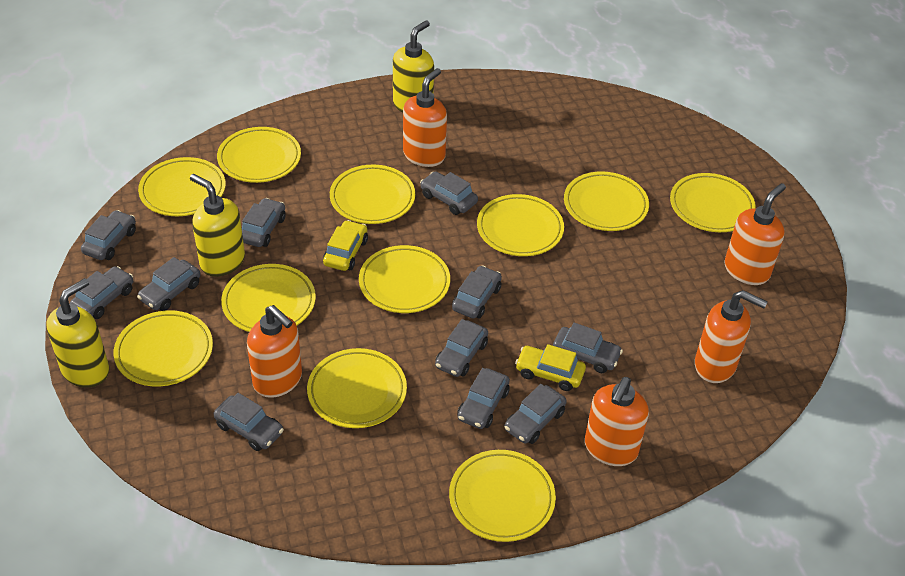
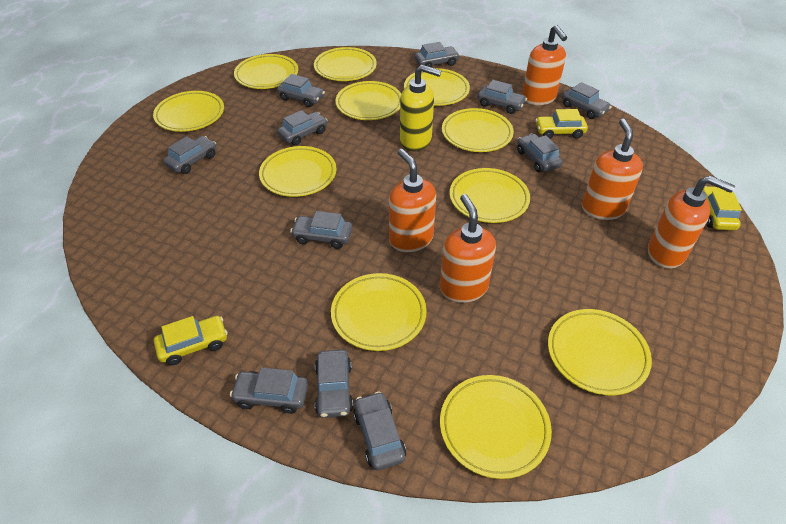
yellow car: [323,220,368,271] [515,344,586,391] = 2 -> [154,316,228,365] [535,109,588,139] [703,186,742,230] = 3
yellow soap dispenser: [46,278,109,388] [190,174,245,277] [393,20,434,113] = 3 -> [400,65,441,151] = 1

